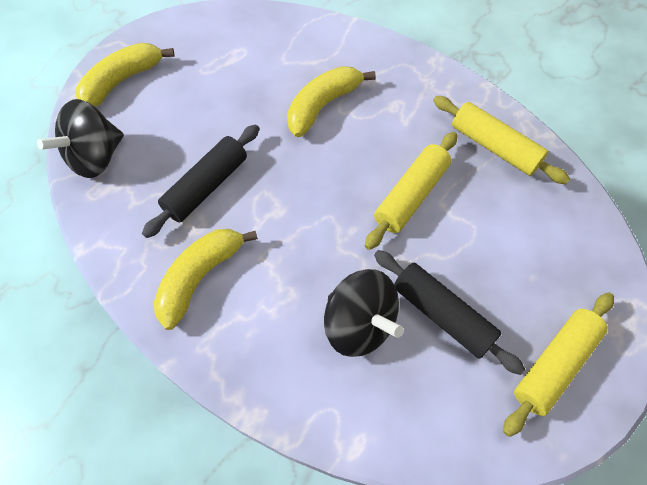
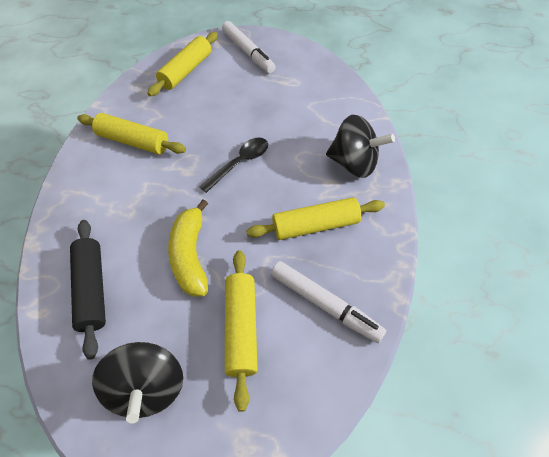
black rolling pin: [142,125,259,238] [374,250,525,375] = 2 -> [70,220,106,360] = 1
black spoon: none = 0 -> [199,137,268,193] = 1
white marker: none = 0 -> [222,21,276,73] [271,261,386,343] = 2
yellow banana: [76,43,174,107] [153,229,258,330] [287,66,376,137] = 3 -> [168,199,208,297] = 1
yellow rolling pin: [365,132,458,250] [433,96,570,184] [503,292,614,437] = 3 -> [77,113,186,154] [147,32,218,97] [225,250,258,412] [246,197,385,240] = 4

